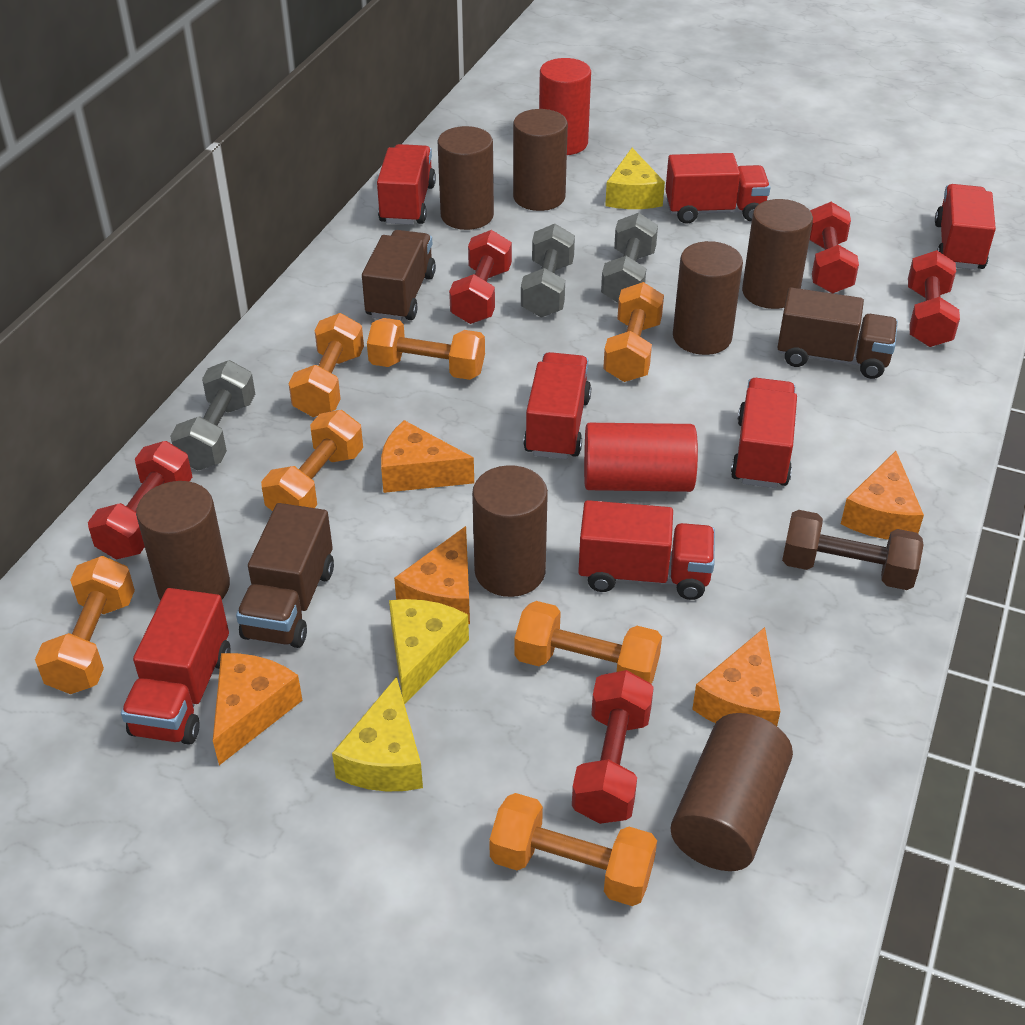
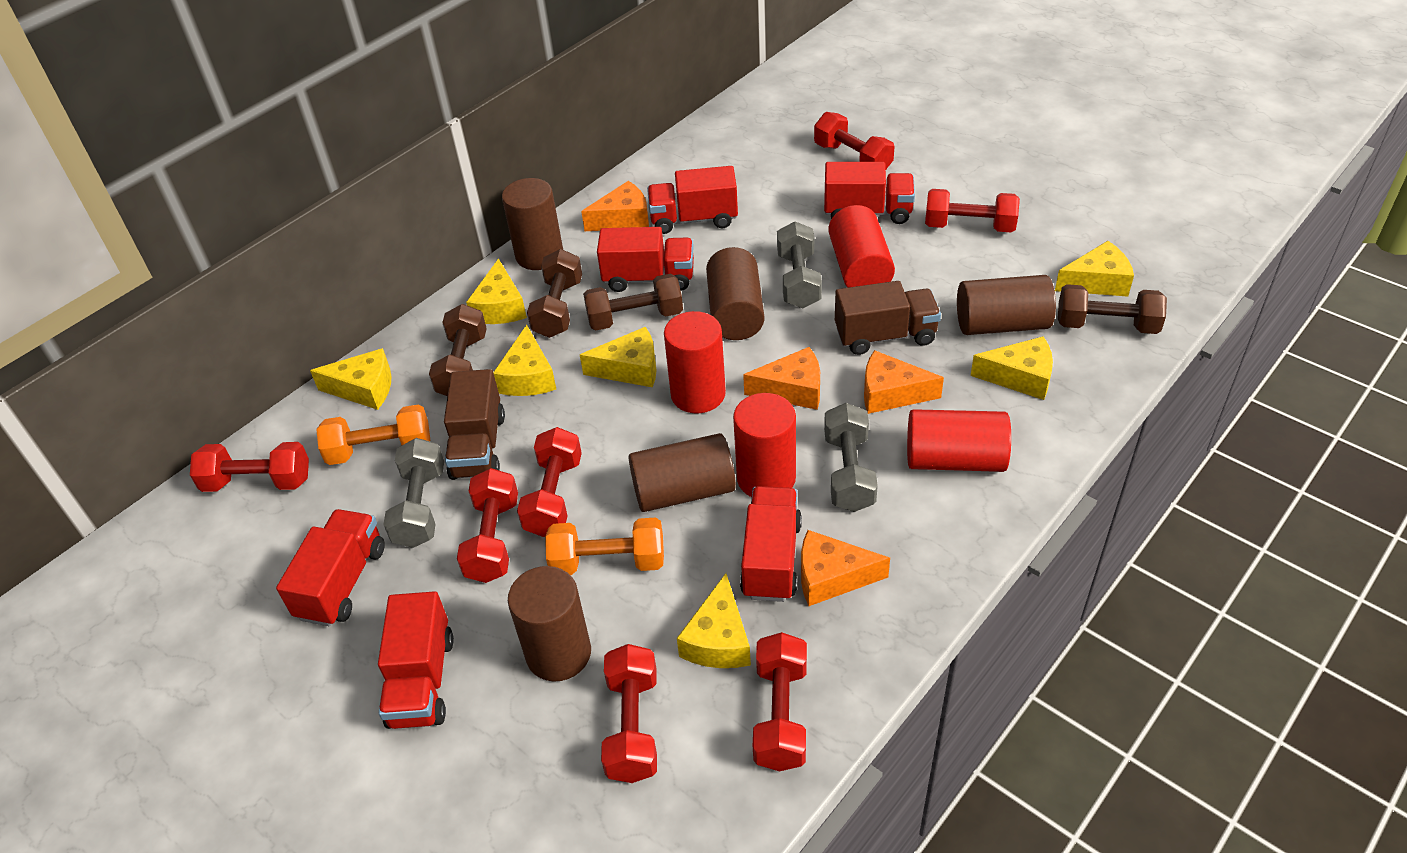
brown cylinder: [136,481,230,601] [437,126,494,230] [472,465,548,597] [513,109,568,211] [671,713,793,871] [673,241,743,355] [742,199,813,309] = 7 -> [502,178,563,270] [508,566,591,681] [629,433,736,512] [706,247,764,340] [957,275,1056,335] = 5
brown dumbbell: [782,510,924,590] = 1 -> [429,304,487,396] [527,249,582,338] [583,274,683,330] [1058,284,1167,334] = 4
brown truck: [236,503,334,648] [362,230,436,321] [777,287,898,379] = 3 -> [444,369,505,480] [835,281,941,355] = 2
orange cheese: [213,653,303,765] [381,420,474,493] [394,526,470,624] [692,627,780,726] [841,451,924,540] = 5 -> [581,181,649,231] [743,347,820,410] [801,530,890,606] [864,350,944,414] = 4
orange dumbbell: [35,556,135,694] [261,410,363,511] [288,313,364,417] [367,318,485,380] [489,793,657,906] [515,601,662,684] [603,282,664,382] = 7 -> [316,404,430,465] [545,517,664,575] = 2
red cylinder: [539,58,591,155] [584,423,698,492] = 2 -> [664,311,726,413] [733,393,796,497] [828,205,895,288] [907,409,1011,472] = 4
red dumbbell: [88,441,192,560] [449,230,512,324] [572,670,654,824] [810,202,859,293] [908,250,960,347] = 5 -> [190,442,309,492] [457,468,518,583] [517,427,582,537] [601,644,657,783] [753,632,807,772] [814,112,895,169] [925,189,1020,233] = 7
red truck: [121,588,231,745] [377,144,436,225] [523,352,591,459] [578,500,715,600] [666,153,771,224] [731,378,797,488] [935,184,996,270] = 7 -> [276,509,385,626] [378,591,454,729] [597,227,694,292] [647,166,738,234] [740,486,802,602] [824,162,915,224] = 6
yellow cheese: [332,677,423,792] [389,599,469,704] [605,148,665,209] = 3 -> [310,348,391,410] [466,259,527,324] [493,325,556,396] [580,327,657,387] [677,573,751,668] [971,336,1053,400] [1055,241,1134,297] = 7

